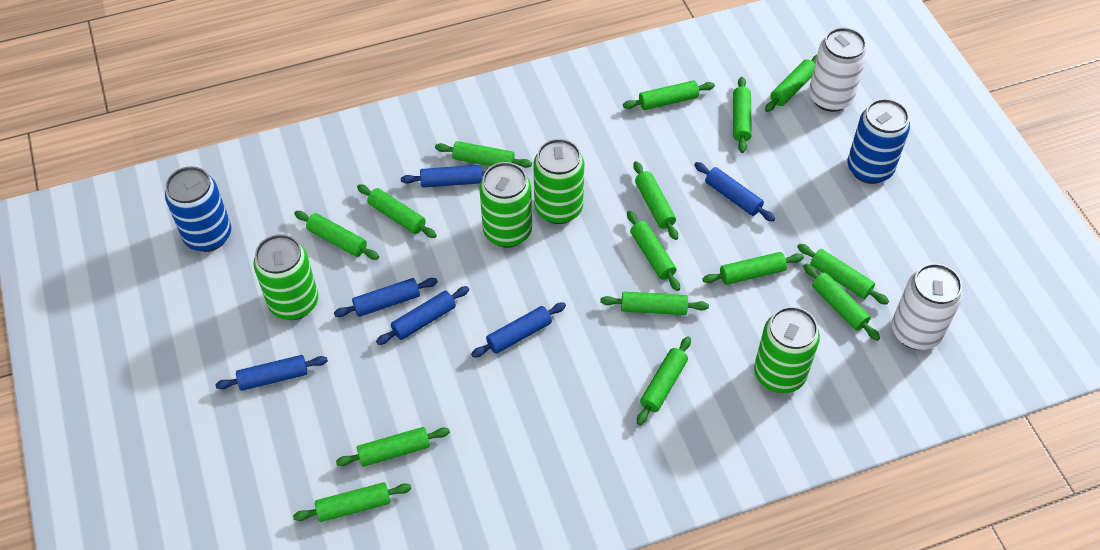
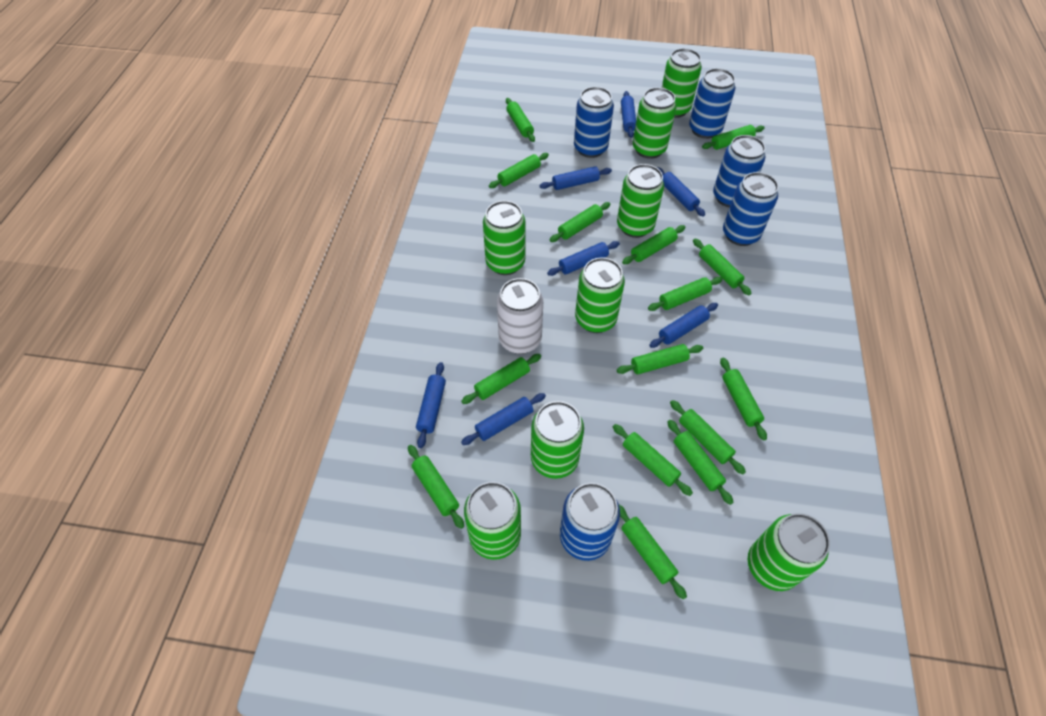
blue can: [165,166,231,252] [847,99,910,184] = 2 -> [560,483,620,561] [574,87,614,158] [689,68,735,139] [713,135,765,207] [723,172,779,246] = 5
blue rolling pin: [215,355,328,391] [334,278,438,317] [376,286,469,345] [401,165,485,188] [471,302,566,358] [694,162,775,222] = 6 -> [416,362,446,448] [461,393,546,445] [540,166,612,190] [547,241,620,276] [621,91,636,138] [649,303,718,348] [657,167,705,217] = 7
green can: [253,234,318,320] [479,162,532,248] [533,139,584,224] [754,306,820,393] = 4 -> [464,482,521,560] [483,201,526,275] [531,401,584,479] [575,258,625,333] [617,164,664,238] [633,87,676,159] [662,48,702,118] [748,513,830,591] = 8
white can: [809,27,867,112] [892,263,963,350] = 2 -> [497,278,543,354] = 1

